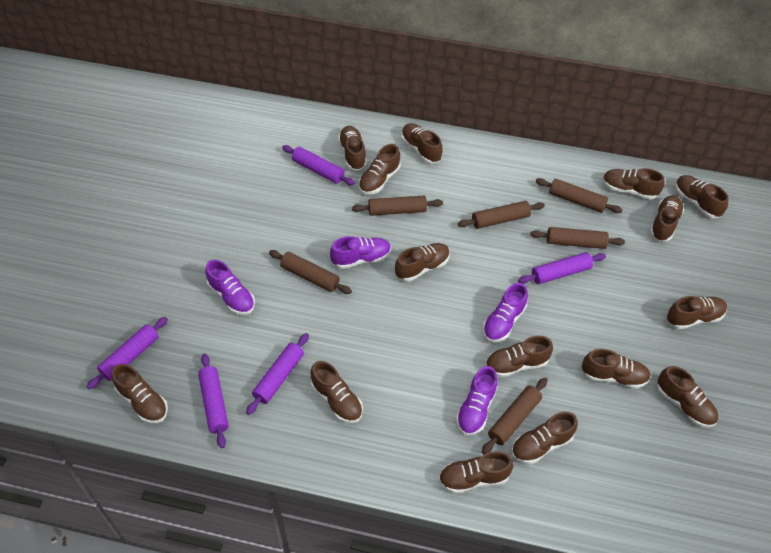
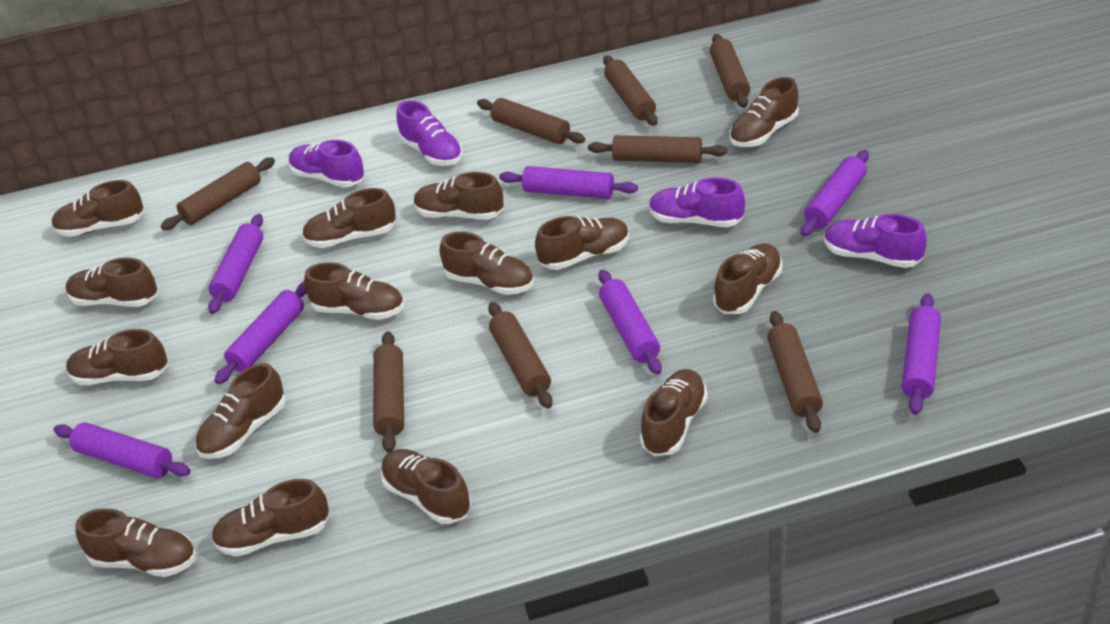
brown rolling pin: [269,250,352,294] [352,196,443,216] [458,201,545,229] [482,378,548,454] [530,227,625,249] [535,178,622,213] = 6 -> [161,157,275,230] [373,331,404,453] [477,98,585,144] [488,302,553,408] [588,135,727,163] [603,56,658,126] [710,34,750,108] [767,311,823,433] = 8
purple rolling pin: [86,317,168,389] [198,353,229,448] [246,333,309,415] [282,145,355,185] [518,252,606,284] = 5 -> [54,422,191,478] [208,214,263,314] [214,281,307,384] [499,166,638,199] [598,270,662,375] [801,150,869,236] [902,293,941,415] = 7

